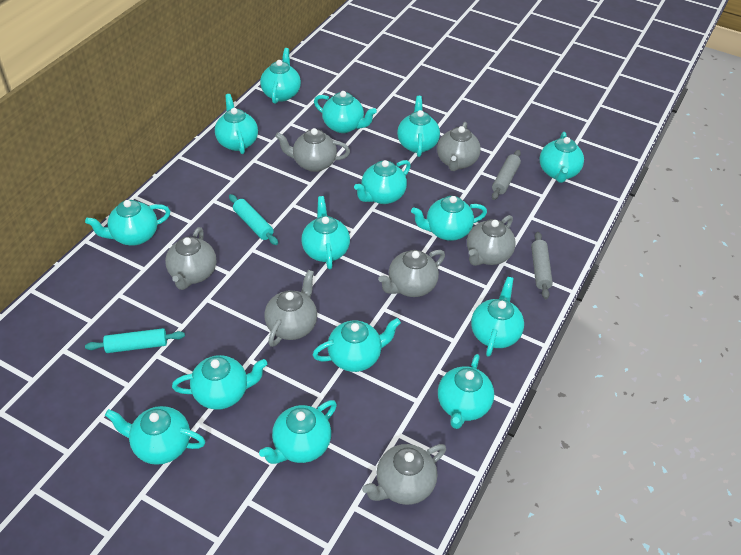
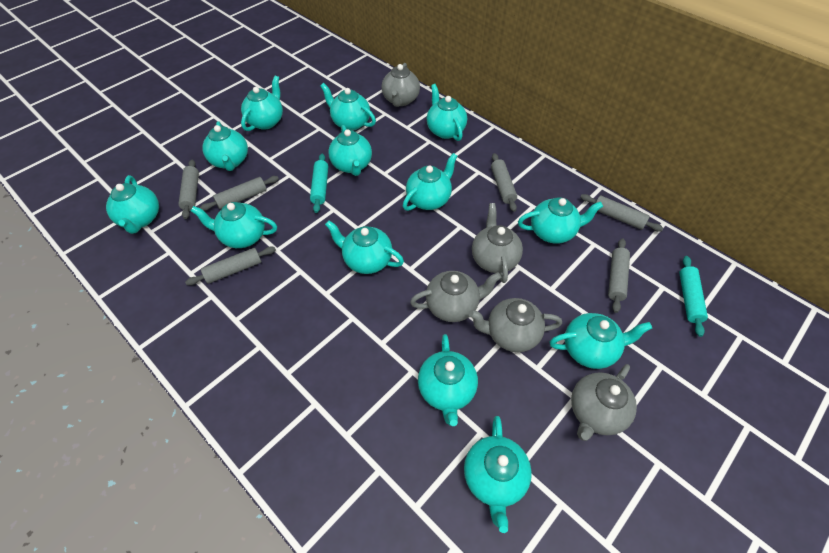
grey rolling pin: [492,150,521,200] [531,232,553,299] = 2 -> [178,159,199,219] [185,246,276,285] [200,176,279,211] [491,153,517,212] [581,194,664,231] [608,238,630,313] = 6
grey teapot: [165,227,216,290] [264,270,317,347] [275,128,350,172] [362,444,446,505] [378,250,445,297] [437,122,481,171] [467,215,516,266] = 7 -> [382,63,420,107] [410,271,501,322] [469,298,562,352] [472,203,523,283] [571,364,637,441] = 5
turquoise teapot: [85,200,170,246] [105,406,205,465] [172,355,267,410] [215,94,258,154] [259,400,337,464] [260,48,301,104] [301,196,350,269] [313,318,401,372] [314,91,377,133] [354,160,411,204] [397,96,440,157] [411,196,487,241] [438,354,494,429] [471,277,524,357] [539,132,584,183] = 15 -> [106,175,159,234] [191,202,277,248] [202,121,248,171] [241,76,283,131] [320,83,376,131] [325,221,404,274] [328,125,372,176] [403,153,457,211] [418,334,478,426] [426,84,467,141] [464,416,532,533] [518,197,603,244] [550,313,652,369] = 13

